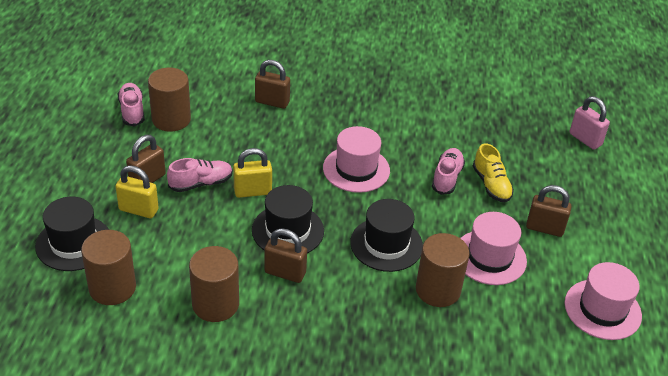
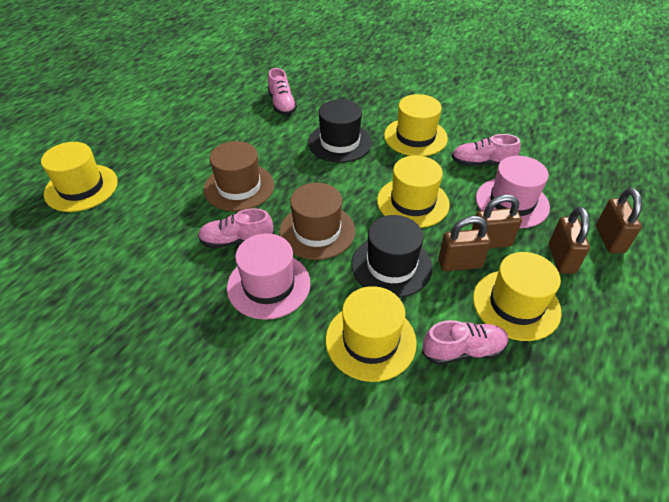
black hat: [35,197,109,271] [252,185,324,253] [350,199,423,272] = 3 -> [308,99,372,163] [351,215,432,298] = 2
brown cylinder: [81,230,136,305] [148,68,191,132] [189,246,239,322] [416,233,470,307] = 4 -> none = 0
brown hat: none = 0 -> [204,141,274,211] [279,183,355,260] = 2
pink hat: [323,126,390,193] [461,212,527,285] [565,262,642,340] = 3 -> [227,233,310,320] [476,156,550,228] = 2
pink padlock: [570,96,610,150] = 1 -> none = 0
pink shoe: [117,83,145,127] [167,158,233,192] [432,148,465,195] = 3 -> [198,208,274,248] [268,68,297,115] [422,320,509,365] [452,134,521,166] = 4
yellow hat: none = 0 -> [41,142,118,212] [326,286,417,382] [377,155,450,228] [384,94,448,156] [473,252,561,341] = 5
yellow padlock: [115,165,159,218] [233,148,272,198] = 2 -> none = 0
yellow shoe: [473,143,514,203] = 1 -> none = 0

